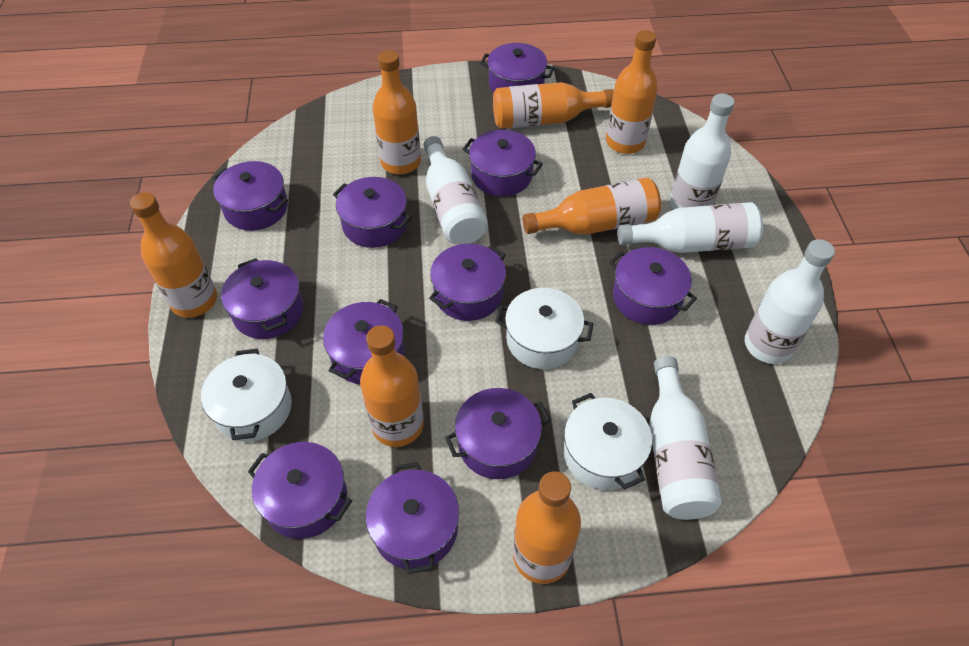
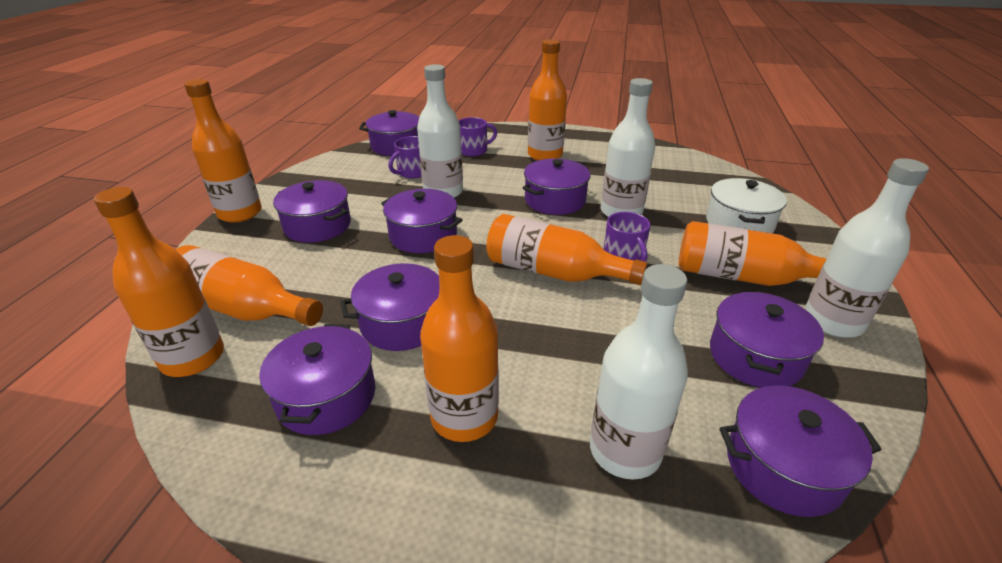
purple mug: none = 0 -> [388,136,422,179] [458,117,497,156] [604,212,650,262] = 3
purple pot: [213,161,288,231] [221,258,303,339] [248,442,352,539] [323,299,404,384] [333,177,412,248] [366,462,459,574] [429,244,506,321] [445,388,551,479] [463,130,543,196] [480,43,555,93] [609,247,697,325] = 11 -> [259,324,375,435] [273,180,351,243] [340,263,440,351] [359,110,419,156] [381,189,462,253] [523,158,590,215] [710,291,824,388] [719,385,882,517] = 8
white bottle: [423,136,488,245] [618,202,763,253] [649,356,722,520] [670,93,735,210] [745,239,835,364] = 5 -> [417,64,463,198] [590,264,688,480] [601,78,655,217] [805,158,929,338] = 4
white pot: [201,349,292,442] [495,288,594,369] [563,393,652,490] = 3 -> [706,178,787,233] = 1

